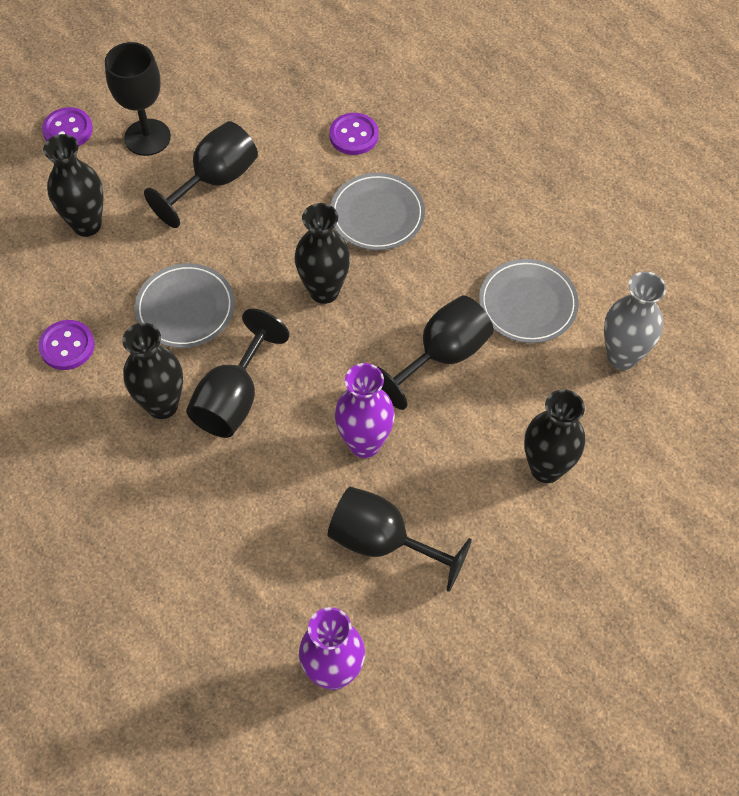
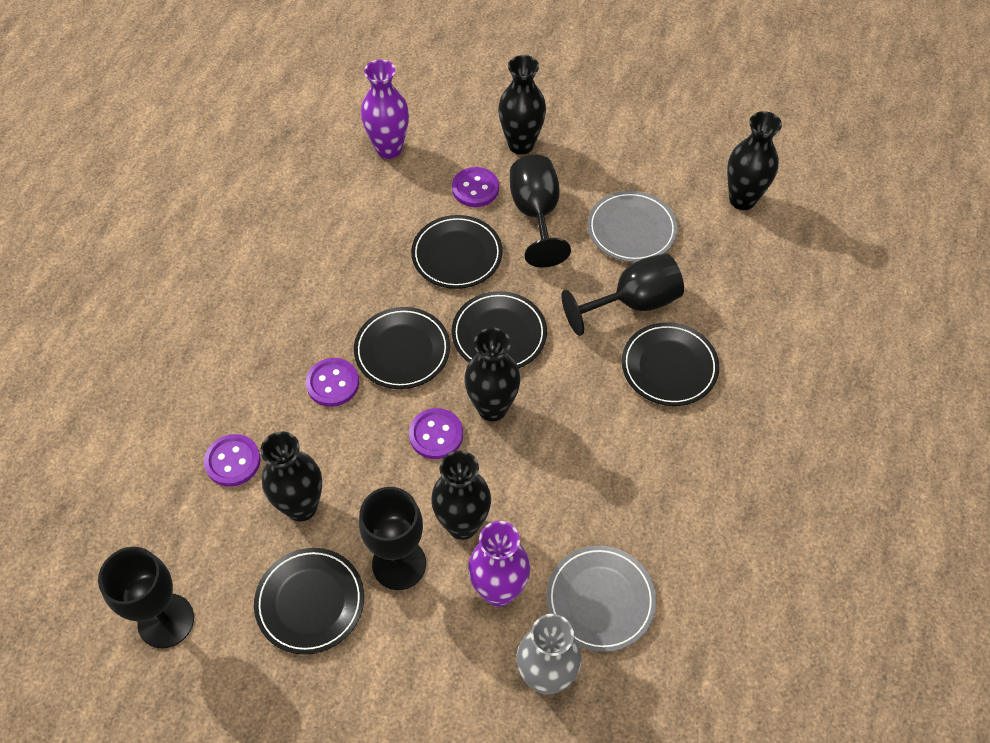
black goblet: [105,42,171,156] [144,121,258,228] [186,309,290,438] [328,487,472,592] [376,295,494,410] = 5 -> [98,547,194,649] [359,487,426,590] [510,155,571,267] [561,253,684,336] = 4
black plate: none = 0 -> [254,548,364,655] [354,307,450,389] [411,215,503,289] [452,291,547,369] [622,322,719,406] = 5
black vase: [43,134,103,237] [122,323,183,419] [295,203,350,304] [524,389,585,483] = 4 -> [260,432,322,522] [431,450,491,540] [464,328,521,421] [498,55,546,155] [727,111,782,210] = 5
grey plate: [134,263,235,348] [330,173,425,250] [479,259,579,343] = 3 -> [546,546,656,652] [588,191,678,262] = 2
purple button: [38,320,95,370] [42,107,93,146] [329,113,379,155] = 3 -> [204,434,261,487] [306,358,359,407] [409,408,463,459] [452,167,499,207] = 4

